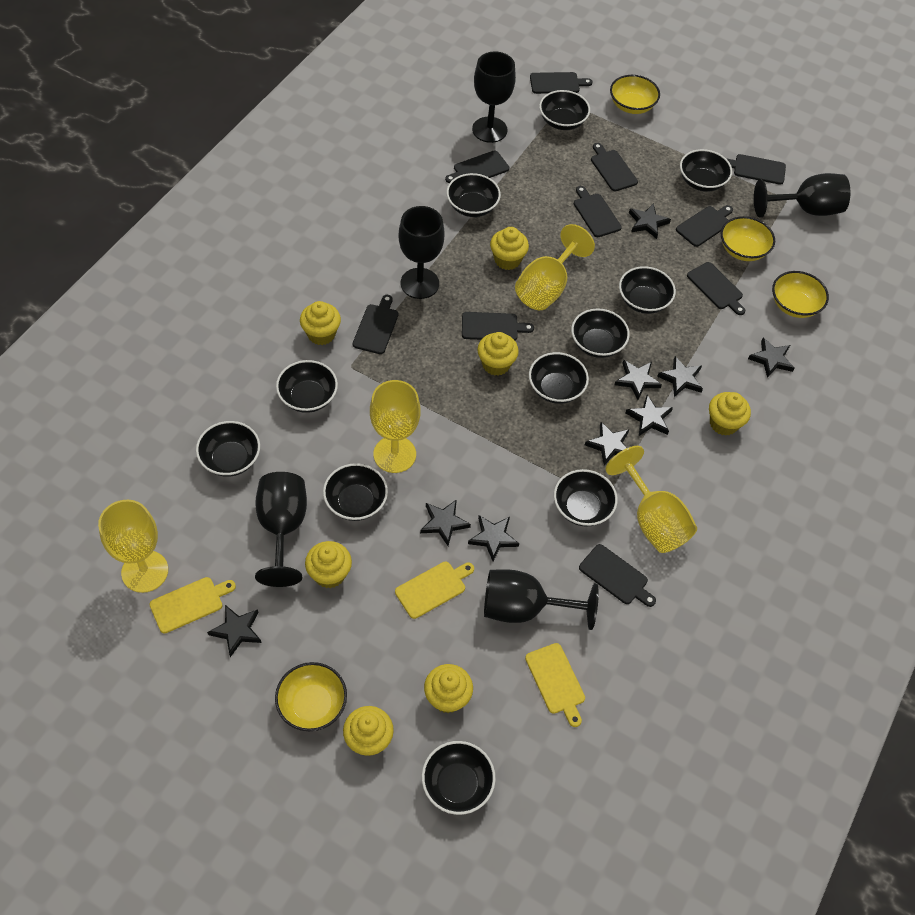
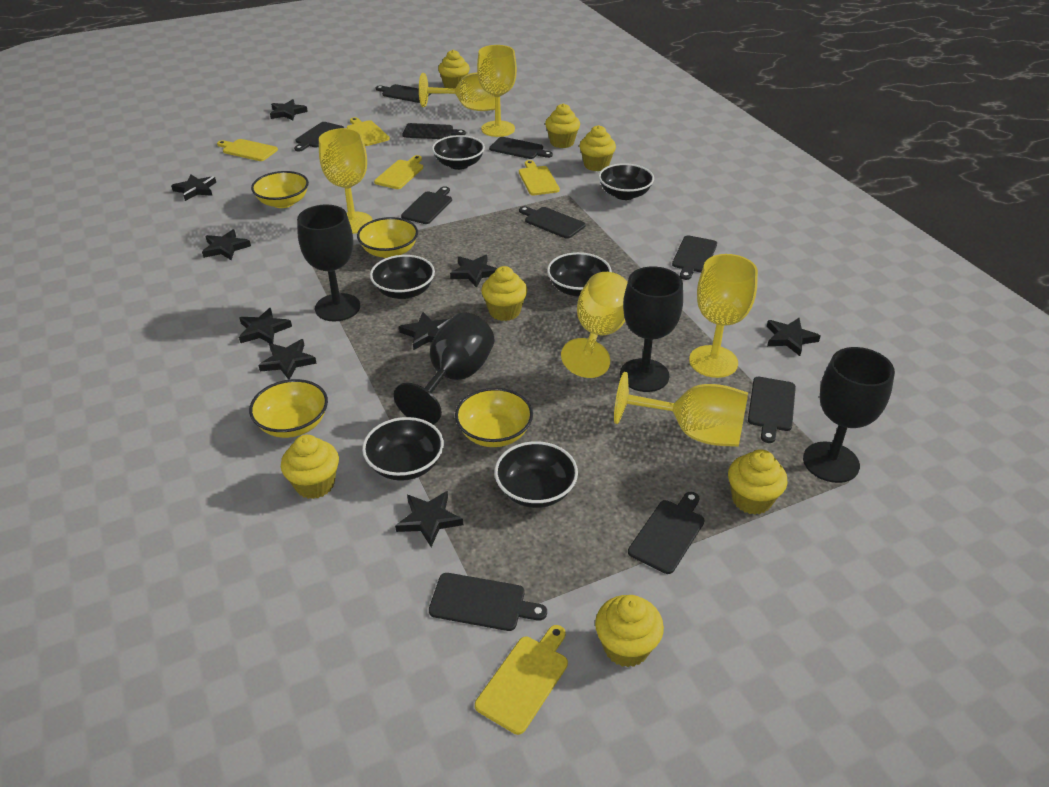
black bowl: [196,421,260,477] [276,360,338,413] [323,463,388,521] [422,741,496,815] [446,173,501,217] [529,352,589,404] [539,90,590,130] [554,469,618,527] [571,308,630,358] [619,266,676,314] [680,149,732,192] = 11 -> [362,417,444,481] [370,255,435,299] [432,135,485,170] [494,441,578,508] [547,252,612,297] [598,163,654,200] = 6
black goblet: [255,472,307,587] [399,206,445,299] [472,51,516,143] [484,569,599,630] [754,173,850,218] = 5 -> [297,204,360,321] [394,312,494,424] [620,266,683,392] [803,347,895,483] = 4
yellow cutting board: [149,577,236,633] [395,562,474,619] [525,643,585,727] = 3 -> [217,139,278,161] [347,117,390,146] [374,155,423,189] [475,625,568,735] [519,160,560,195] = 5
yellow goblet: [98,500,168,593] [370,380,420,473] [515,224,595,310] [606,446,697,553] = 4 -> [319,128,373,234] [419,72,495,111] [477,45,517,137] [561,272,628,378] [614,372,748,447] [689,254,758,378] = 6

